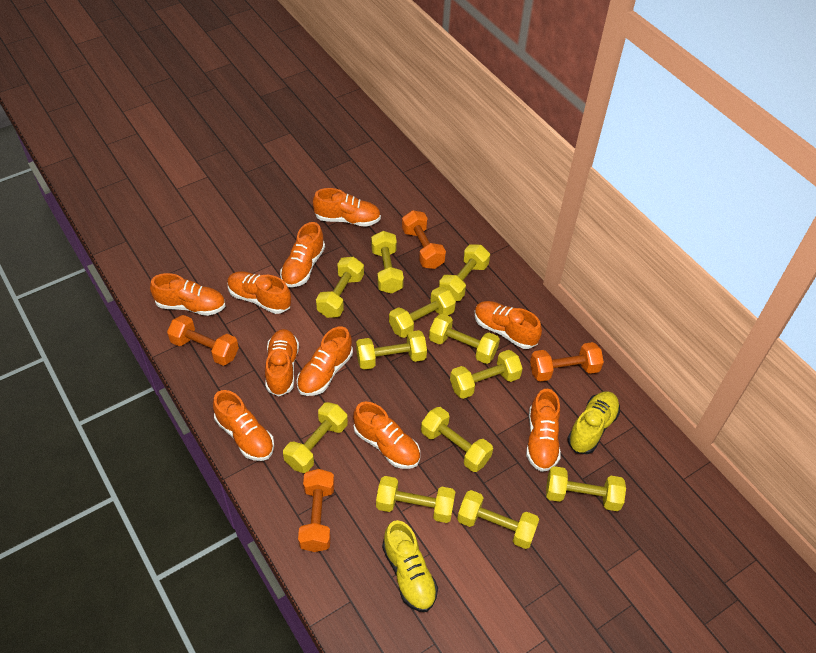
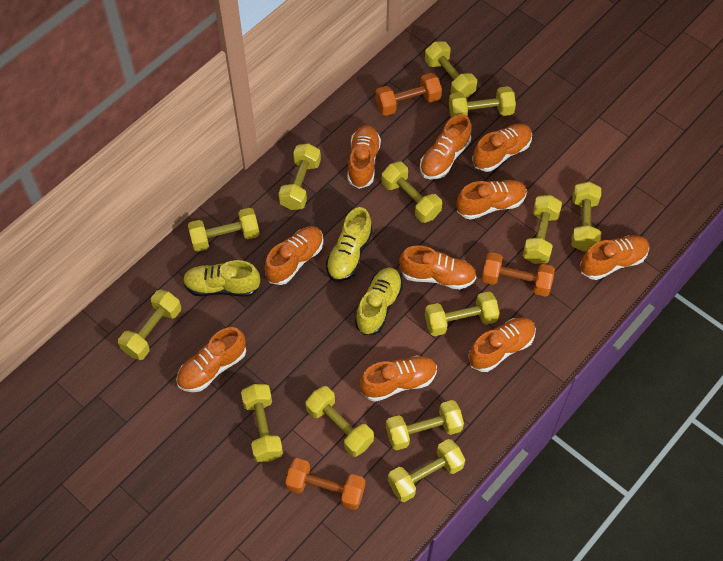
orange dumbbell: [167,315,239,366] [298,469,334,552] [402,210,446,269] [530,342,604,382] = 4 -> [285,458,365,510] [375,73,442,116] [482,252,555,297] = 3
yellow dumbbell: [283,402,348,473] [316,257,364,318] [356,330,427,370] [371,231,404,294] [376,476,455,523] [389,287,456,338] [421,407,493,472] [429,313,500,364] [439,244,490,301] [450,350,523,399] [457,490,539,549] [546,466,626,511] = 12 -> [118,290,181,360] [188,208,259,252] [241,384,283,462] [278,143,321,210] [305,386,374,457] [382,162,442,223] [386,400,464,450] [388,439,465,502] [425,41,477,99] [425,292,499,336] [449,86,516,118] [522,195,562,264] [571,182,601,252] = 13
yellow shoe: [382,520,438,612] [567,391,620,454] = 2 -> [183,260,260,297] [326,207,373,281] [355,267,403,335] = 3

